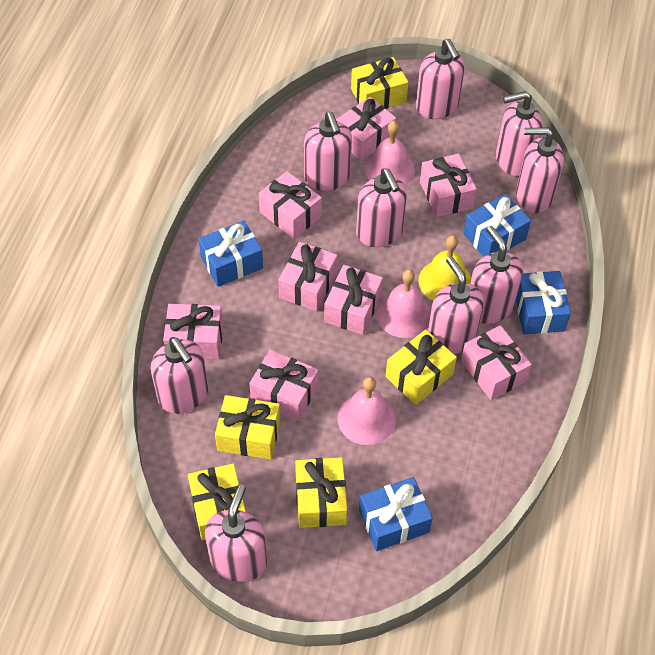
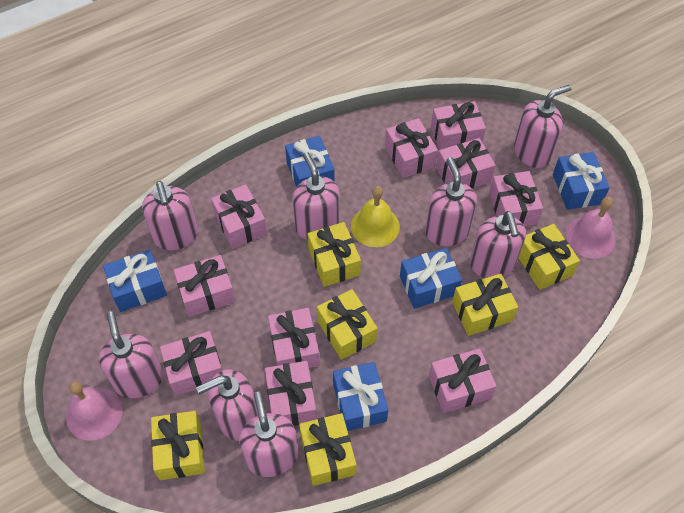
blue gift: [199,220,263,287] [359,477,433,551] [463,194,531,257] [516,271,571,334] = 4 -> [103,249,167,312] [285,136,335,187] [333,362,388,431] [400,248,462,309] [553,152,610,210] = 5
pink bell: [338,377,396,445] [365,121,415,185] [377,269,431,338] = 3 -> [66,381,122,441] [566,197,615,259] = 2
pink gift: [163,304,223,360] [249,349,318,421] [259,171,322,239] [278,242,337,311] [324,265,383,335] [336,97,396,161] [420,154,477,217] [461,325,532,400] = 8 -> [160,331,222,396] [174,255,236,317] [211,184,267,249] [265,361,317,426] [268,308,320,368] [385,118,438,178] [429,348,497,413] [431,101,486,150] [436,138,495,188] [489,171,543,226] = 10
pink soap dispenser: [151,337,208,414] [205,484,267,582] [304,112,352,191] [356,168,407,247] [416,39,465,119] [428,256,484,354] [470,226,523,324] [496,91,543,176] [516,127,564,213] = 9 -> [99,311,164,398] [142,181,198,250] [196,369,258,441] [239,392,298,477] [292,152,340,240] [425,157,477,246] [470,211,526,278] [514,85,571,168] = 8
yellow gift: [188,463,246,540] [215,395,280,460] [295,457,347,528] [351,57,408,109] [385,329,457,405] = 5 -> [151,411,205,480] [299,413,356,486] [307,222,361,287] [317,289,378,360] [452,273,518,336] [519,224,580,290] = 6

